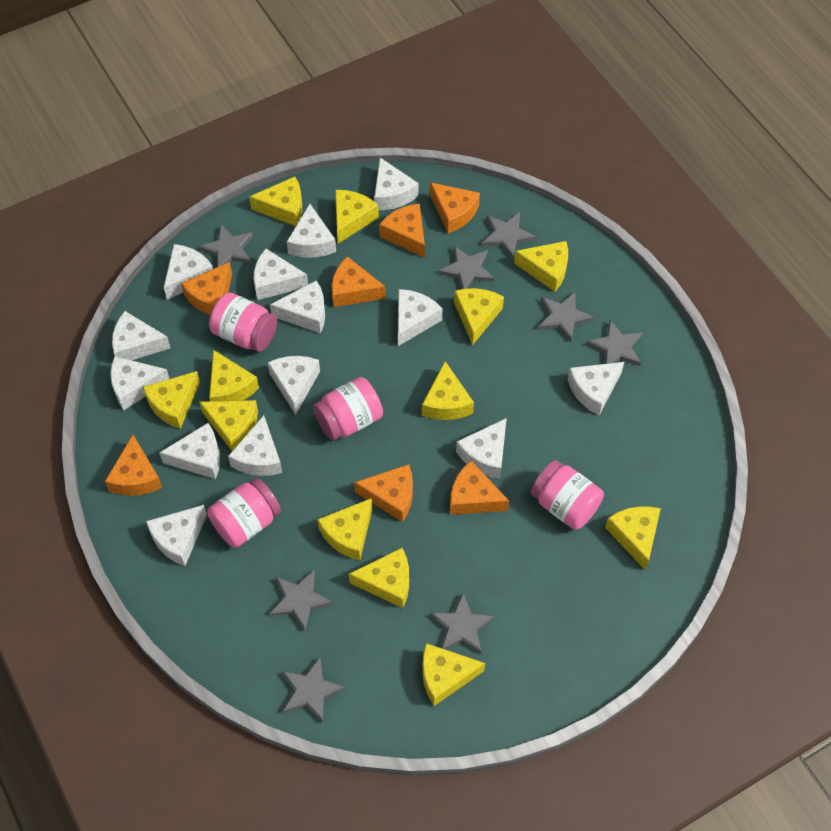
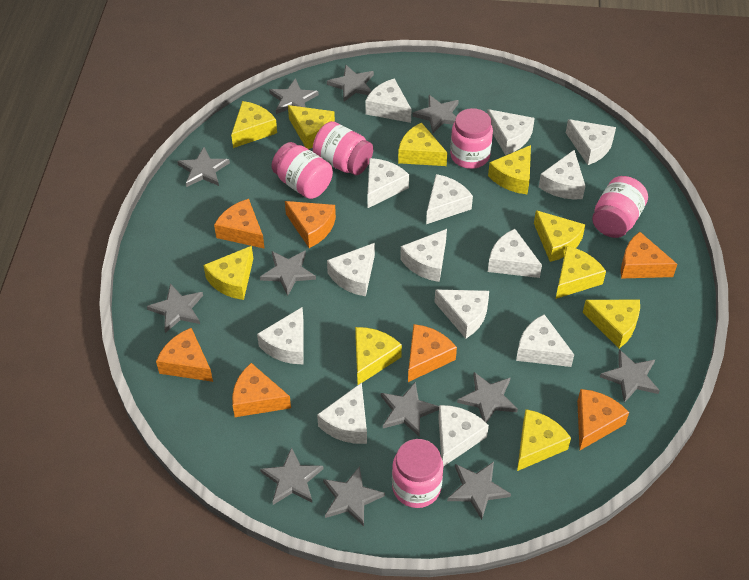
grey star: [199,225,253,267] [269,569,333,631] [282,657,346,723] [430,593,495,654] [438,246,494,289] [481,212,536,259] [538,292,594,342] [586,320,643,366] = 8 -> [147,284,203,333] [177,147,230,187] [260,250,316,296] [260,447,323,505] [269,78,319,114] [323,466,385,526] [327,65,374,102] [381,382,439,437] [412,95,459,133] [447,462,511,520] [457,372,518,423] [600,349,660,403] = 12
pink jar: [207,478,281,548] [209,293,277,352] [313,377,383,441] [531,460,604,530] = 4 -> [271,142,333,199] [313,121,373,175] [392,439,443,508] [450,108,493,169] [592,176,648,238] = 5
yellow cheese: [143,371,200,429] [199,400,258,451] [209,350,259,401] [249,177,302,226] [317,498,373,560] [335,190,379,244] [349,548,409,608] [422,361,474,420] [422,643,485,706] [454,288,504,345] [514,241,568,292] [605,506,661,570] = 12 -> [203,246,253,300] [231,101,277,148] [288,105,335,149] [355,327,402,385] [398,122,447,166] [488,145,531,195] [517,409,571,471] [534,210,586,262] [556,246,606,299] [583,300,640,348] = 10

